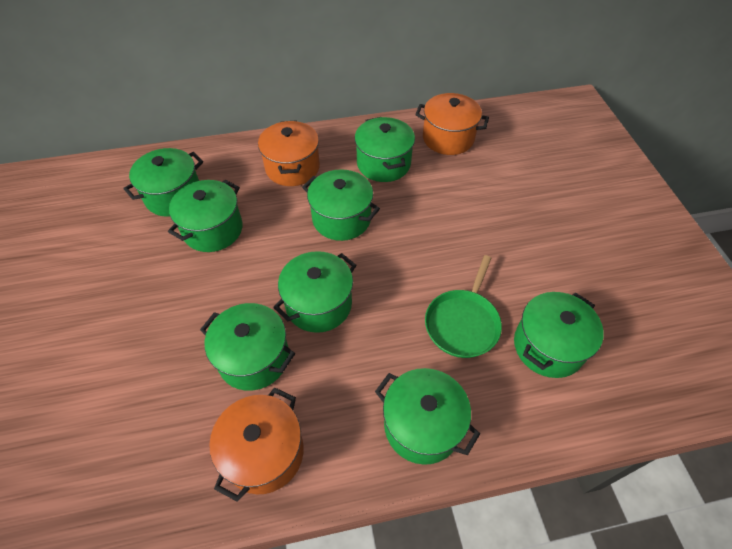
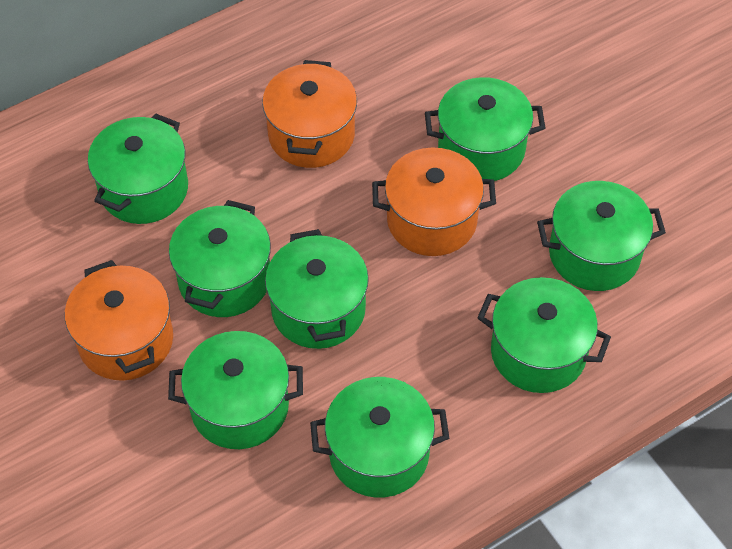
green pan: [425,255,502,358] = 1 -> none = 0

